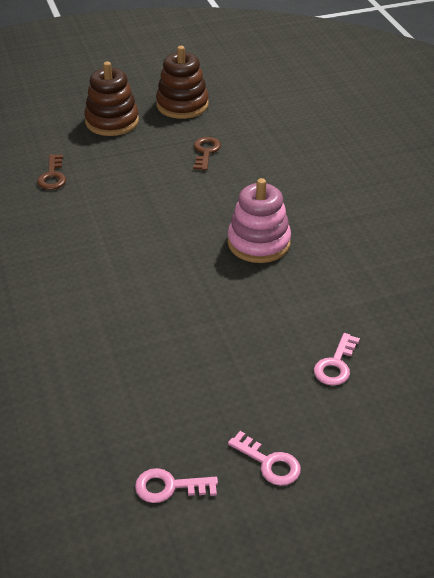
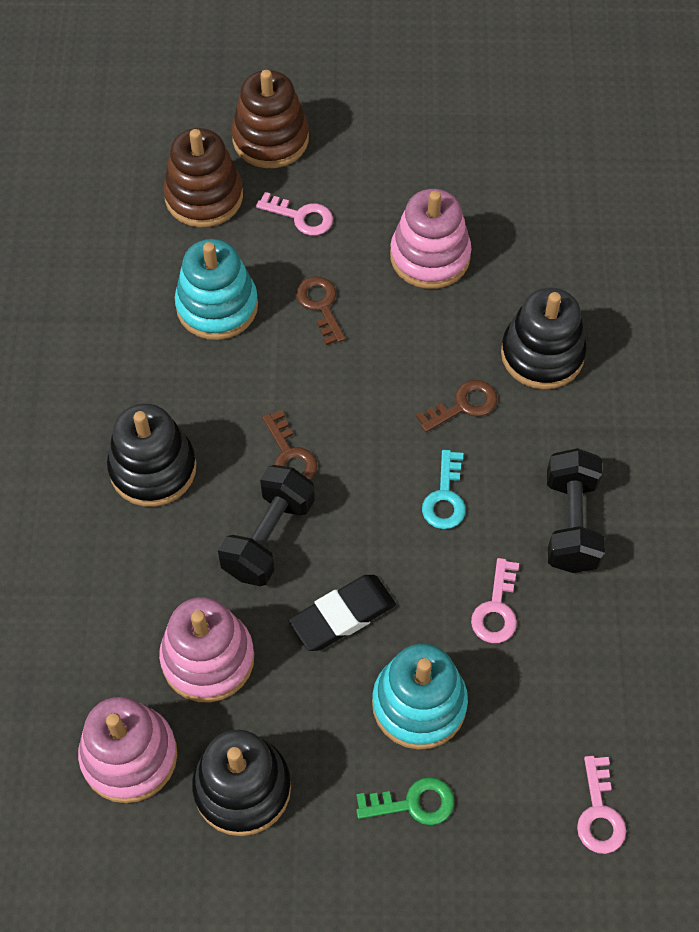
black dumbbell: none = 0 -> [218,465,315,586] [547,448,605,573] = 2
black eraser: none = 0 -> [289,575,396,651] = 1
black stacking toy: none = 0 -> [107,403,196,507] [192,730,291,836] [501,288,587,389] = 3
brown key: [37,154,66,190] [193,137,221,171] = 2 -> [262,410,317,480] [296,276,346,345] [416,380,497,432] = 3
green key: none = 0 -> [356,777,454,825] = 1
pink stacking toy: [228,178,291,263] = 1 -> [78,697,177,803] [159,597,254,702] [390,189,472,289] = 3
turquoise key: none = 0 -> [422,450,466,529] = 1
turquoise stacking toy: none = 0 -> [175,239,258,340] [372,644,468,750] = 2

